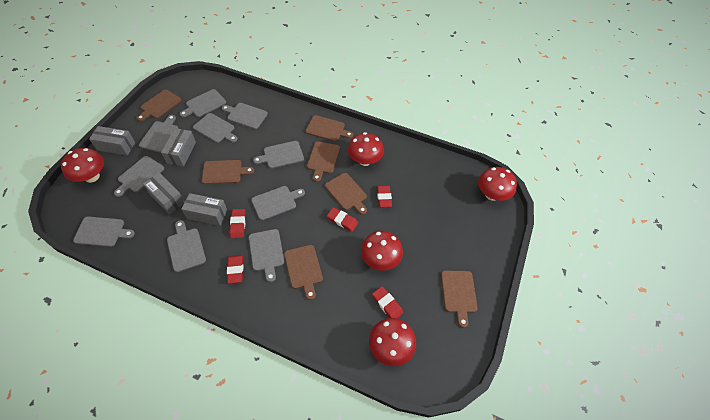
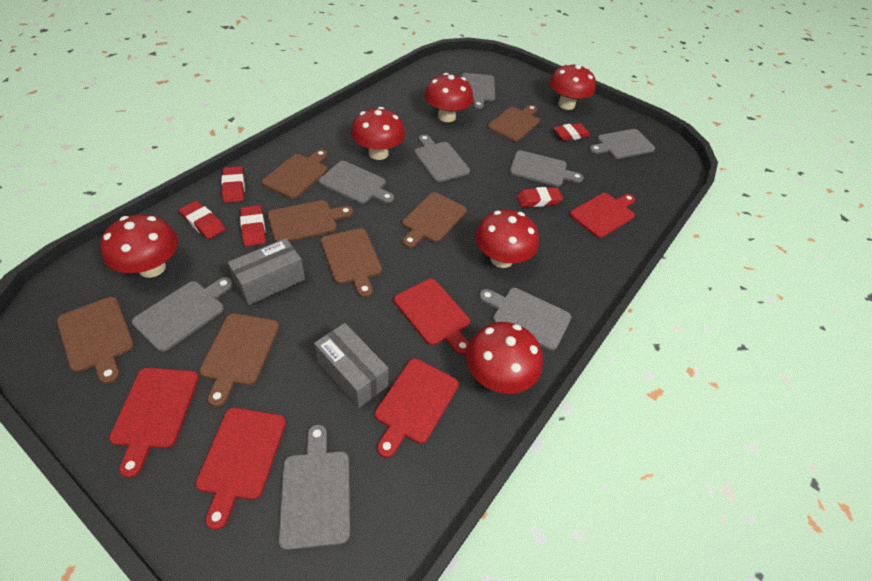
grey box: [89,126,135,156] [143,173,185,214] [161,128,196,167] [182,193,227,226] = 4 -> [228,238,305,305] [314,323,388,408] = 2
grey cutting board: [73,216,135,247] [114,156,164,197] [139,115,179,153] [167,220,206,272] [180,89,226,117] [193,113,238,143] [222,103,268,129] [249,229,284,282] [251,186,305,220] [253,141,304,168] = 10 -> [132,277,233,352] [278,425,350,550] [319,161,394,204] [414,134,470,182] [462,73,495,109] [479,288,571,350] [510,150,583,186] [589,129,655,159] = 8
red cutting board: none = 0 -> [109,368,199,478] [196,408,286,530] [375,358,459,458] [394,279,470,355] [570,193,635,238] = 5
red mushroom: [61,148,104,183] [348,132,384,166] [361,231,403,271] [369,318,416,366] [478,167,517,201] = 5 -> [100,214,178,278] [351,107,405,160] [425,73,473,122] [466,322,543,394] [475,210,539,268] [549,63,596,110] = 6

